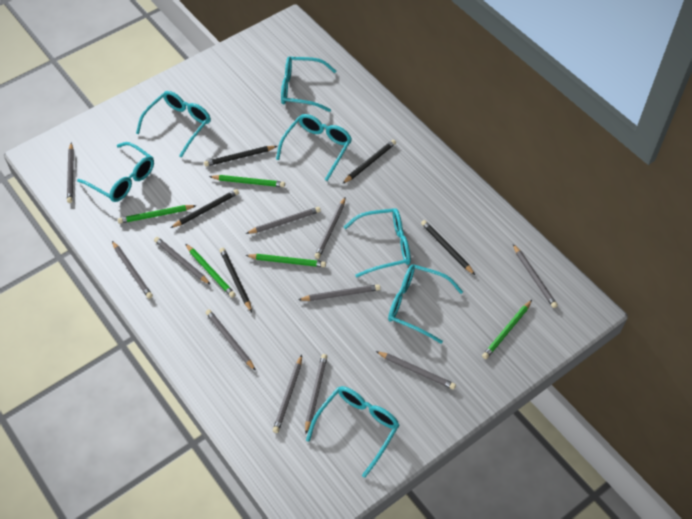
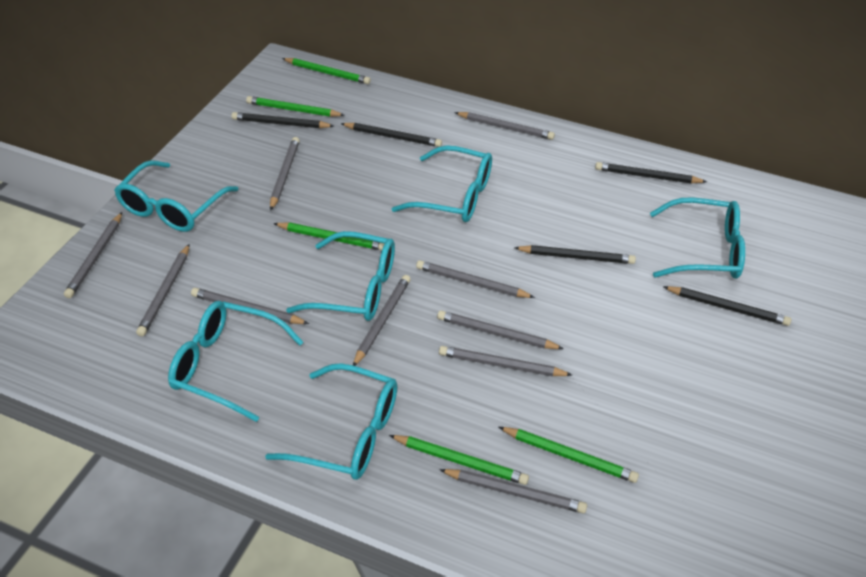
grey pencil: [67,143,74,203] [112,241,153,299] [154,237,211,285] [206,309,256,371] [246,207,321,234] [273,355,302,433] [298,284,380,301] [305,354,327,434] [314,197,346,259] [376,351,456,390] [513,244,558,308] = 11 -> [64,212,122,298] [136,244,190,336] [191,288,309,324] [270,137,300,211] [353,275,411,366] [416,260,535,298] [437,311,564,349] [439,346,572,377] [439,469,587,514] [454,112,555,140] = 10
turquoise glasses: [77,142,154,202] [136,91,211,157] [276,114,352,181] [281,56,336,112] [306,386,399,478] [344,208,411,278] [388,265,463,343] = 7 -> [114,160,239,232] [168,301,303,422] [265,363,397,480] [286,231,395,321] [392,145,492,222] [650,198,745,279] = 6

